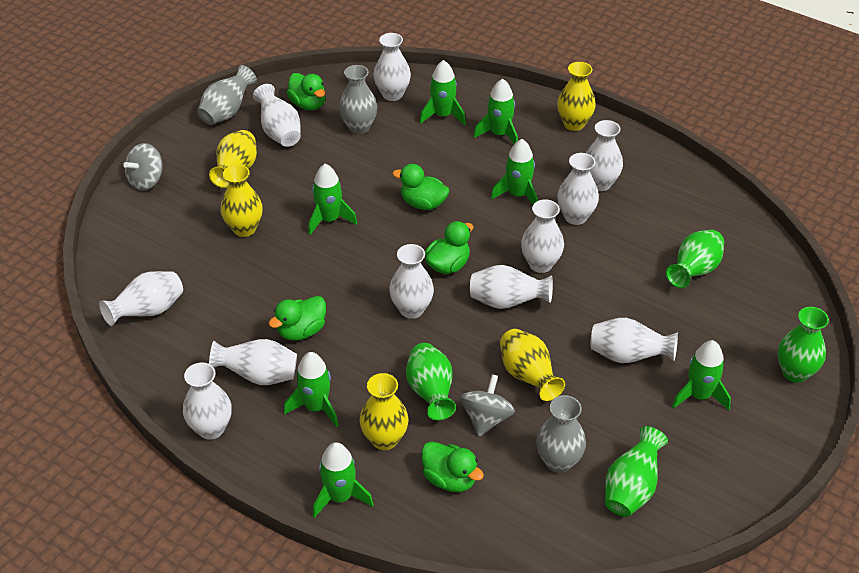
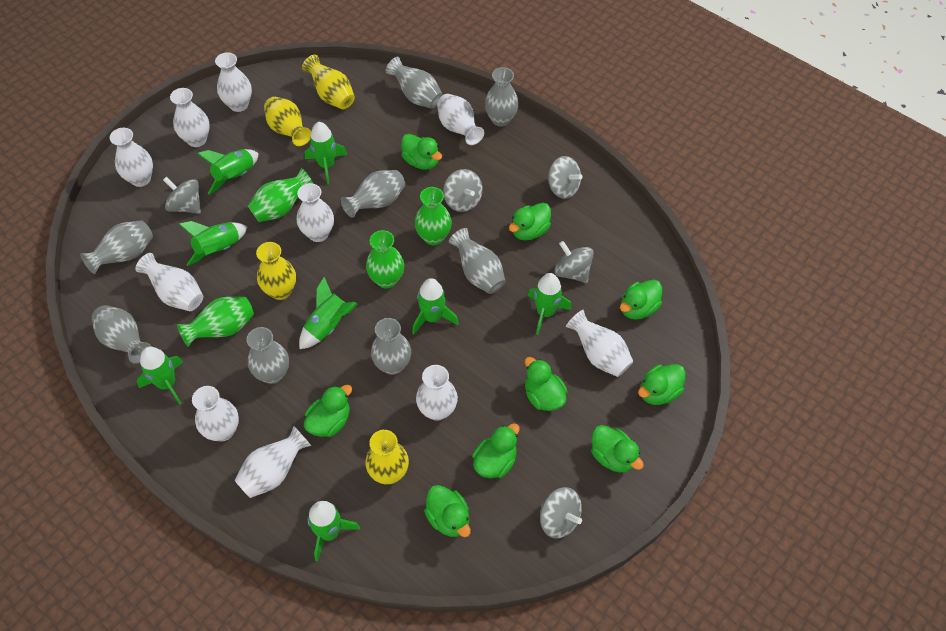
green duck: [268,296,326,341] [287,73,325,110] [392,164,449,210] [421,441,484,492] [425,221,473,274] = 5 -> [304,385,352,437] [401,134,442,170] [424,485,471,537] [472,423,520,478] [509,203,551,240] [525,357,568,411] [591,425,644,472] [620,280,662,320] [638,364,686,405] = 9
green rocket: [284,352,339,427] [308,164,357,235] [313,442,374,518] [419,60,466,125] [473,78,518,144] [491,139,538,205] [672,340,731,410] = 7 -> [137,347,183,404] [179,221,247,266] [197,149,258,194] [299,277,358,349] [305,122,347,184] [308,501,360,561] [412,278,459,334] [527,273,572,334] = 8
grey spinning top: [123,143,163,191] [460,374,515,436] = 2 -> [163,177,201,214] [443,169,483,212] [540,487,582,539] [548,156,582,199] [554,241,594,283] = 5
grey vase: [197,65,257,125] [339,65,377,134] [536,395,586,473] = 3 -> [80,220,153,274] [92,305,151,363] [247,327,289,384] [341,170,405,218] [371,318,411,375] [386,57,443,109] [449,228,506,294] [485,67,519,127] = 8
white vase: [99,271,183,326] [183,362,232,440] [209,339,297,385] [253,84,301,147] [373,33,411,101] [389,244,434,319] [470,265,553,309] [521,199,564,273] [557,153,599,225] [586,120,623,191] [591,318,678,363] = 11 -> [110,128,153,187] [135,253,203,311] [170,88,210,147] [192,386,239,441] [215,52,252,112] [235,427,311,498] [297,183,334,242] [416,365,458,421] [437,94,484,145] [566,310,633,377] = 10
yellow vase: [209,130,257,188] [221,164,263,237] [360,373,408,450] [500,329,565,401] [557,62,596,131] = 5 -> [256,242,296,300] [264,97,311,146] [302,55,355,109] [365,430,409,485] = 4

